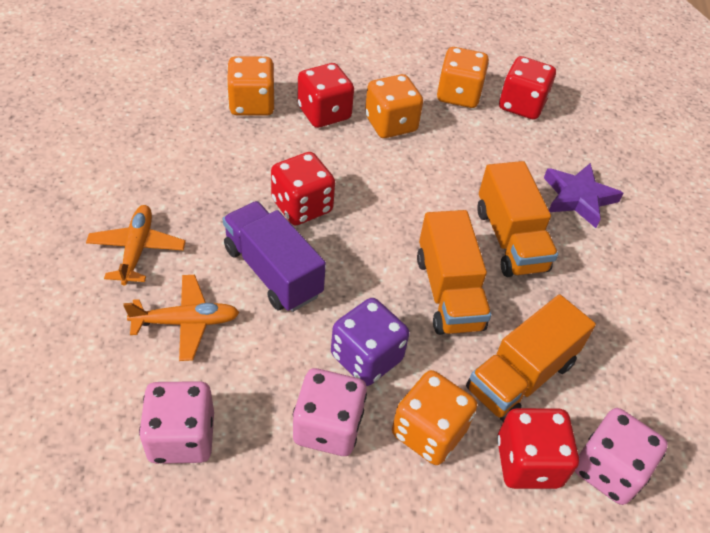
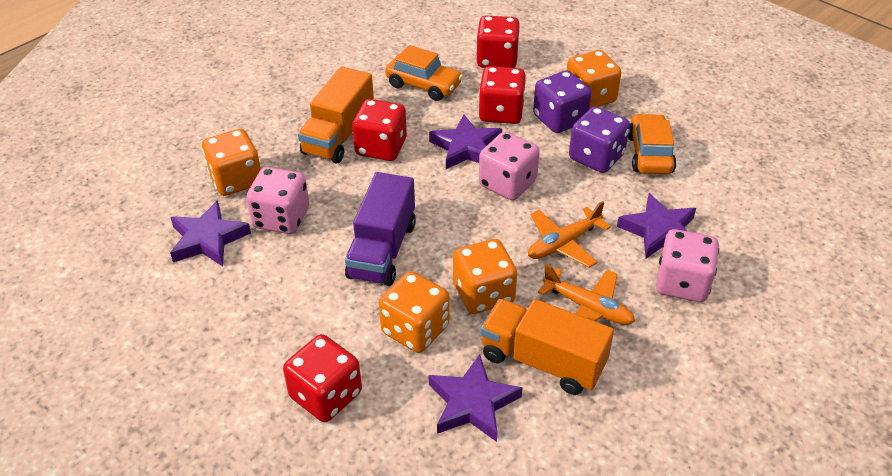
orange car: none = 0 -> [385,45,463,101] [628,113,676,174] = 2
orange truck: [417,210,492,335] [466,294,596,422] [477,161,558,277] = 3 -> [298,66,374,163] [480,299,614,395] = 2
purple dice: [331,298,409,386] = 1 -> [533,70,591,133] [569,106,630,173] = 2
purple star: [544,163,623,228] = 1 -> [170,200,251,267] [429,114,502,169] [429,355,522,442] [617,193,696,258] = 4

